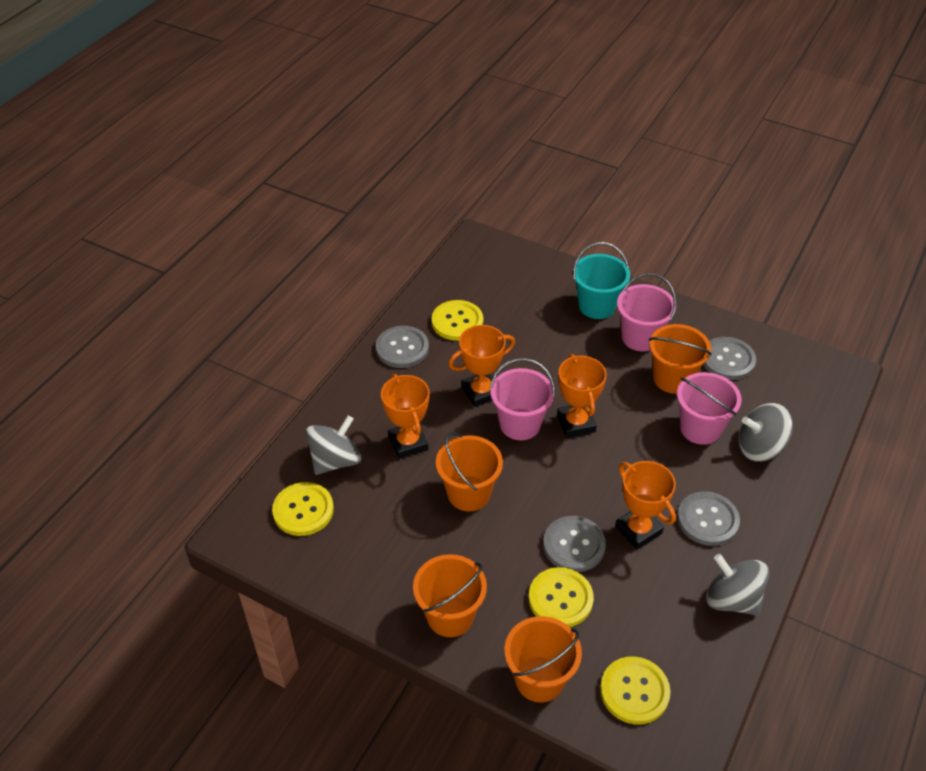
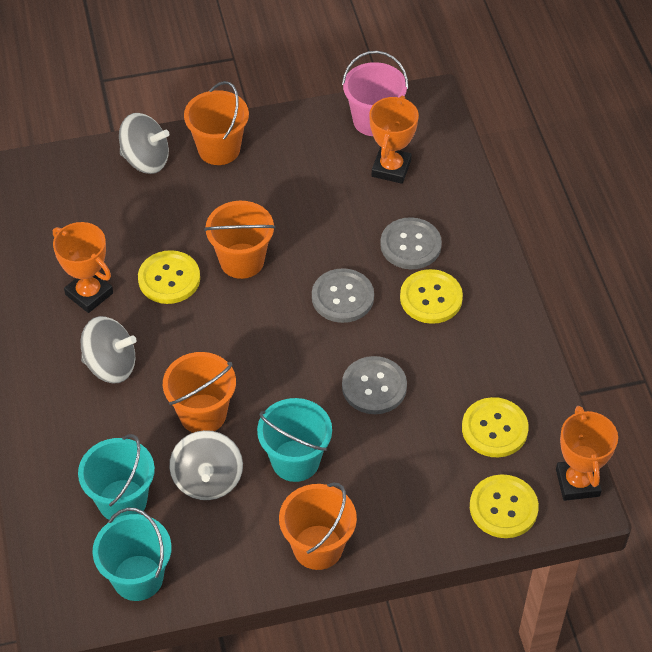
grey button: [376,326,429,368] [543,516,606,572] [677,491,740,546] [703,337,756,380] = 4 -> [312,268,374,323] [342,356,407,414] [380,217,442,269] = 3
orange trophy: [381,374,429,459] [448,325,515,407] [557,354,607,438] [615,461,676,550] = 4 -> [53,222,113,313] [369,96,419,184] [556,406,618,501] = 3
pink bucket: [490,358,555,440] [617,273,676,351] [677,372,742,445] = 3 -> [342,51,408,136] = 1
turquoise bucket: [573,242,630,319] = 1 -> [78,434,155,520] [92,508,172,601] [257,398,332,482] = 3

